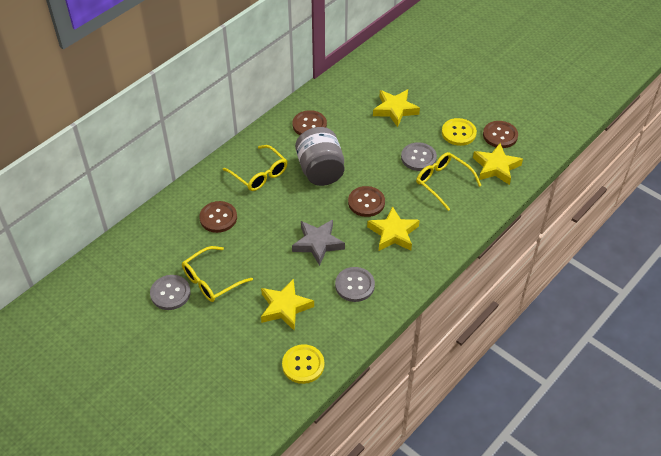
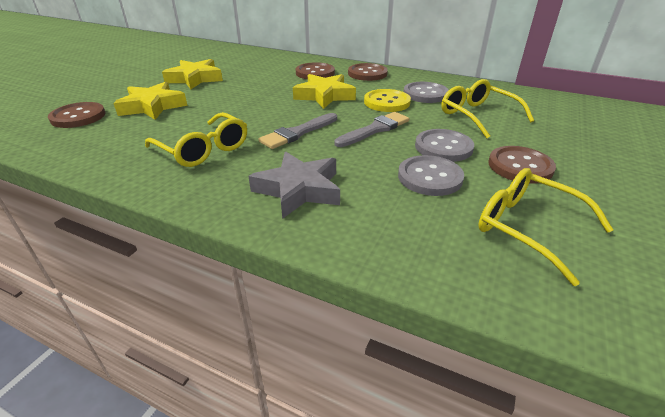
grey brush: none = 0 -> [259,113,337,149] [334,112,409,147] = 2
grey jar: [295,127,344,186] = 1 -> none = 0
yellow button: [282,344,324,384] [442,118,477,146] = 2 -> [364,89,411,112] = 1
yellow star: [261,279,314,331] [367,206,420,251] [373,90,420,127] [473,143,523,185] = 4 -> [113,82,188,120] [162,59,223,89] [293,74,356,109] = 3

